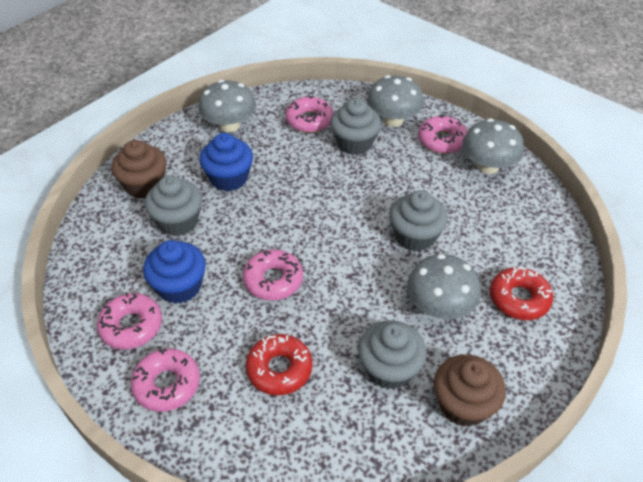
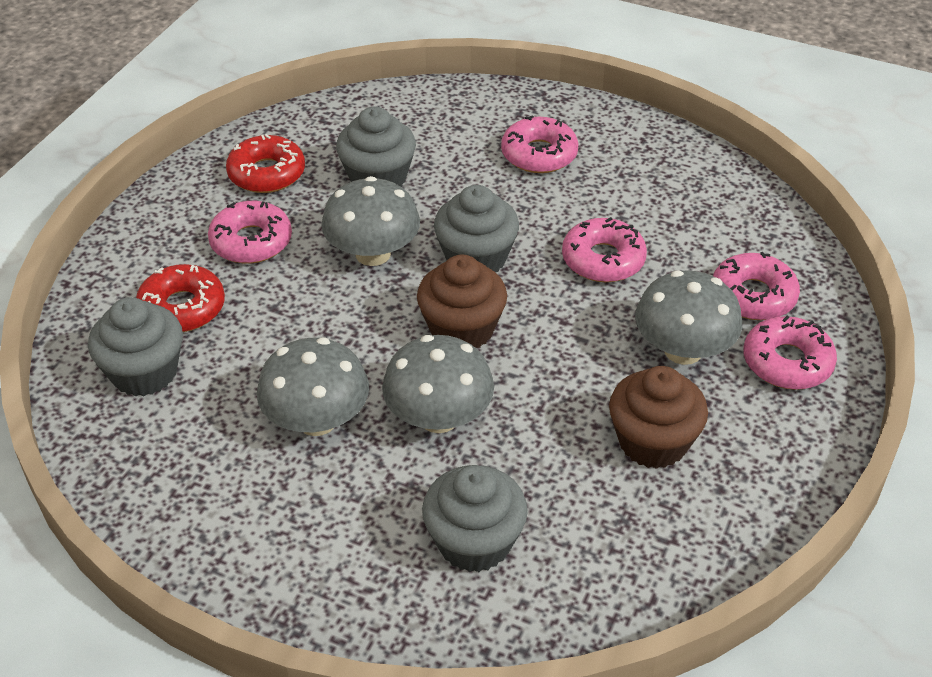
blue cupcake: [143,240,206,304] [199,133,253,191] = 2 -> none = 0

